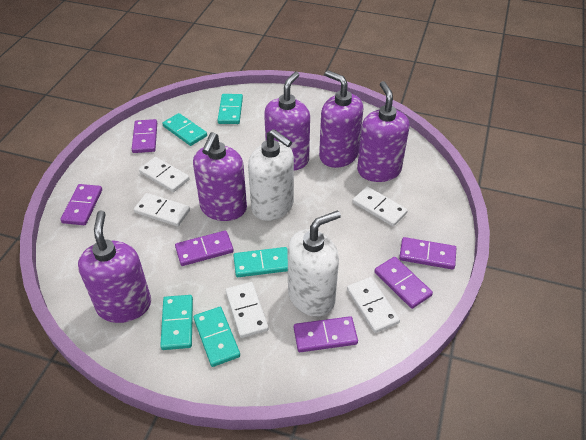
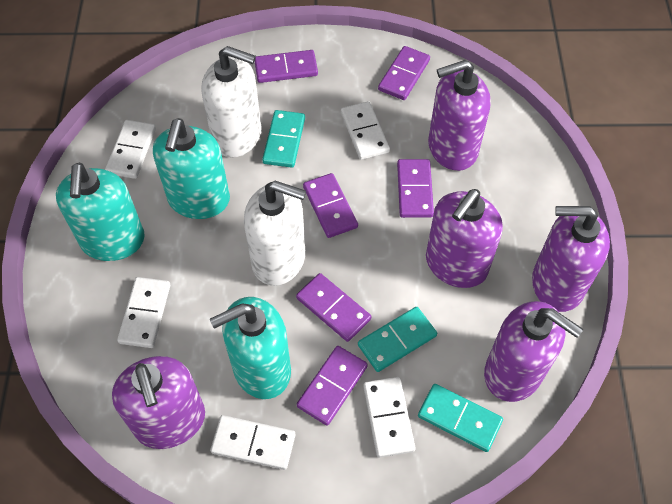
turquoise domino: [160,295,193,350] [162,113,207,146] [193,307,240,367] [218,94,243,124] [233,247,288,277] = 5 -> [262,110,305,168] [358,307,437,372] [418,384,503,452] = 3
turquoise soap dispenser: none = 0 -> [56,163,145,261] [153,118,230,219] [210,297,291,399] = 3

